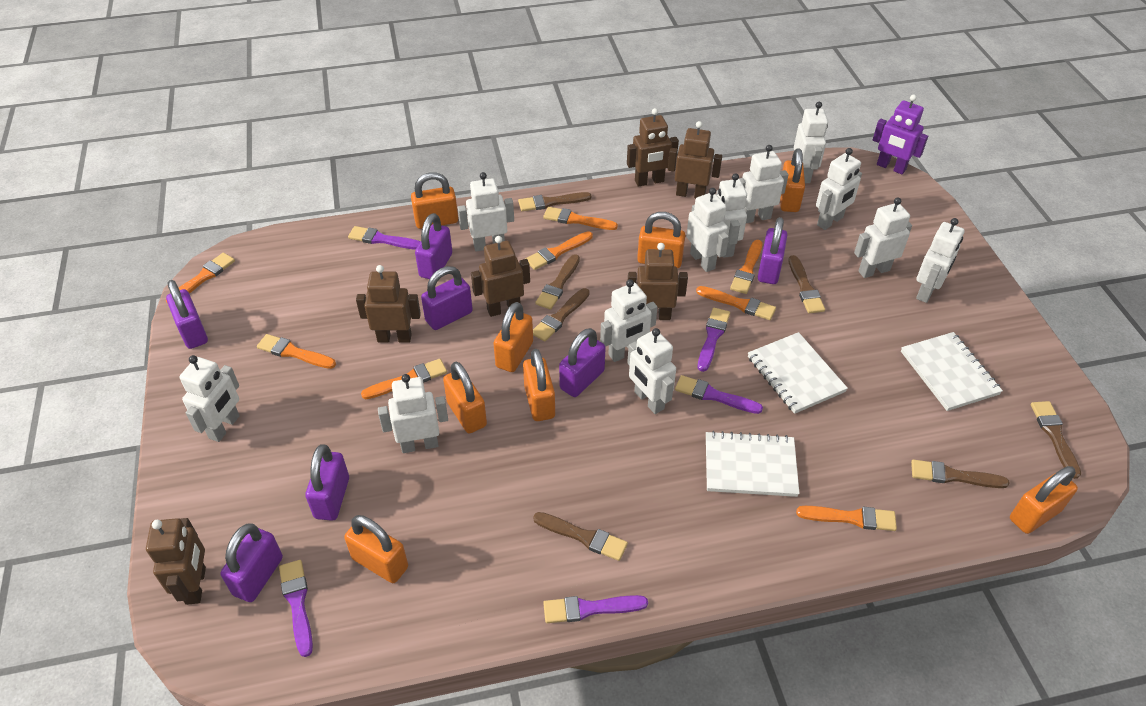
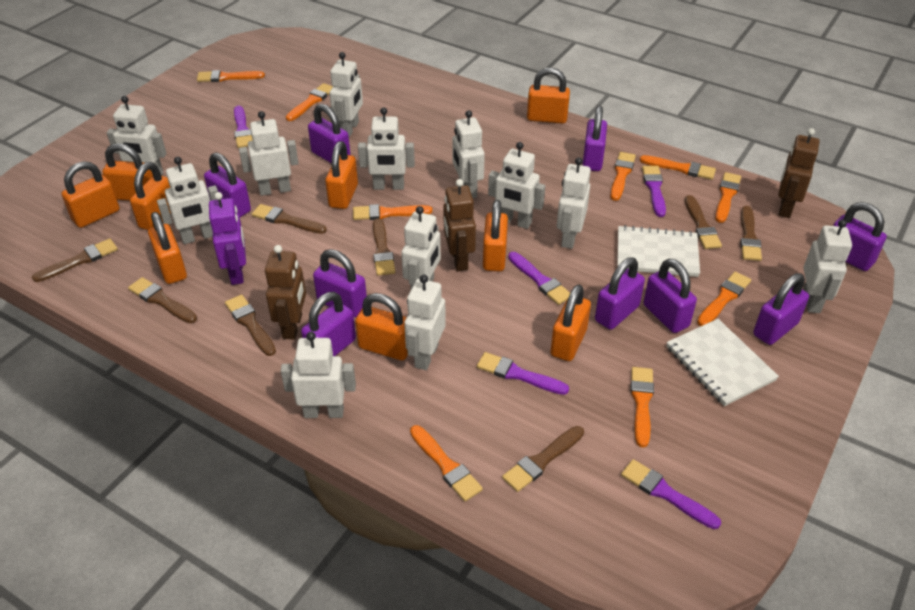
brown brush: [518,192,592,211] [533,288,590,342] [533,512,628,561] [535,254,580,309] [788,255,825,313] [911,459,1010,488] [1031,401,1081,479] = 7 -> [32,239,118,282] [128,277,197,323] [225,295,276,356] [252,204,327,234] [373,219,395,276] [502,426,584,492] [685,195,722,249] [740,206,762,261] = 8
brown robot: [146,518,206,605] [356,265,421,343] [471,236,530,317] [627,108,679,187] [628,243,688,320] [668,121,722,198] = 6 -> [265,245,306,339] [443,179,476,271] [778,128,820,218] = 3
orange brush: [166,253,235,304] [257,334,336,369] [361,359,447,399] [525,231,593,270] [543,207,618,230] [696,286,776,320] [730,240,762,294] [796,506,897,531] = 8 -> [197,70,265,82] [286,83,333,121] [353,204,432,220] [410,425,483,501] [610,152,636,201] [631,367,654,448] [640,155,716,180] [697,272,751,326] [715,172,741,223] = 9
orange padlock: [344,515,408,583] [411,172,458,229] [443,362,487,433] [493,302,533,372] [523,349,555,421] [637,212,685,268] [780,148,805,212] [1010,466,1078,534] = 8 -> [62,161,119,228] [102,143,153,201] [130,162,171,230] [148,212,187,284] [325,141,358,209] [355,293,408,361] [483,200,508,271] [527,67,570,124] [551,284,591,361] = 9
purple padlock: [166,280,208,349] [221,523,283,602] [305,444,349,521] [415,213,452,279] [421,266,473,330] [559,328,605,397] [758,217,787,284] = 7 -> [204,153,251,217] [301,292,356,356] [308,104,350,163] [313,249,367,317] [582,106,607,171] [595,257,645,330] [643,259,697,333] [753,273,809,345] [833,202,887,271] = 9
white notebook: [706,431,800,497] [748,332,848,414] [901,332,1003,411] = 3 -> [617,225,700,277] [666,319,779,406] = 2

